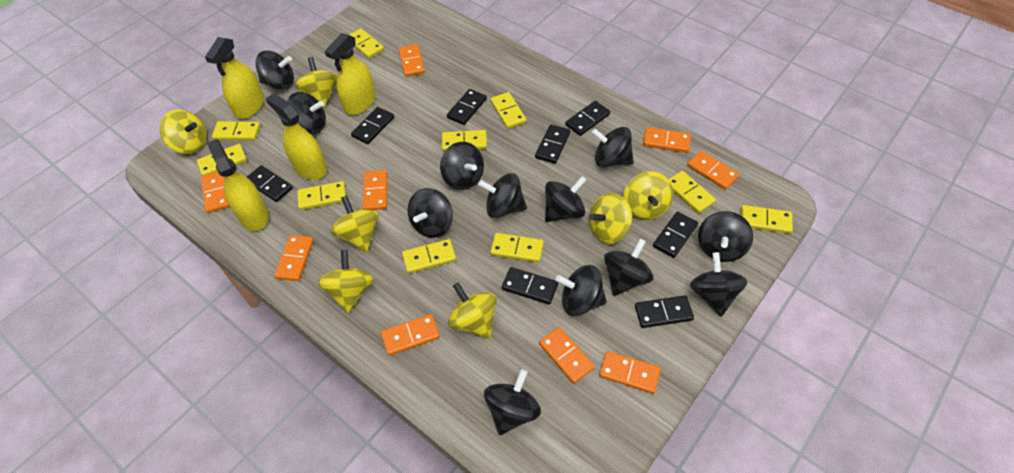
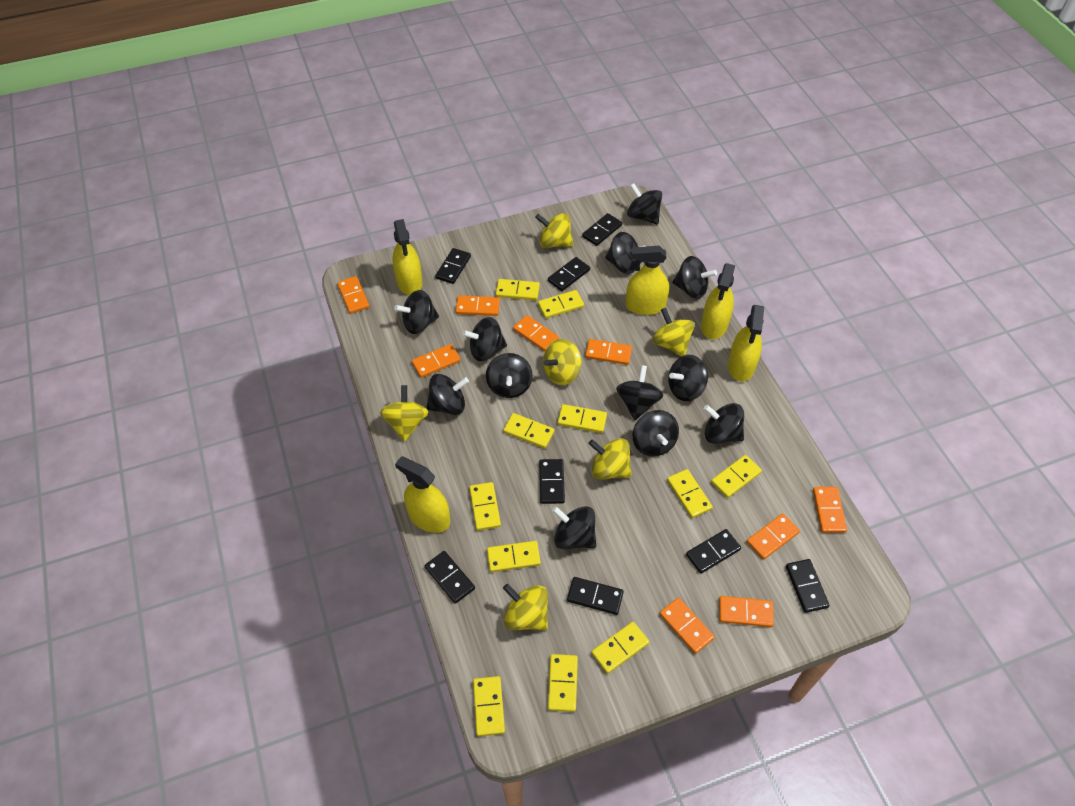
yellow domino: [197,144,247,176] [212,121,260,140] [297,181,346,210] [349,29,384,58] [402,239,456,274] [442,130,487,151] [490,92,527,129] [490,233,544,263] [668,171,716,213] [741,205,793,234] = 10 -> [469,482,501,531] [473,676,505,736] [487,541,541,572] [496,279,540,300] [503,413,555,449] [538,290,584,319] [548,654,578,712] [558,404,607,433] [591,622,649,674] [667,469,713,518] [711,455,762,498] = 11
yellow spinning top: [159,109,206,154] [295,57,337,108] [318,250,373,313] [330,195,379,252] [448,282,497,339] [589,193,632,244] [623,171,673,220] = 7 -> [380,385,428,442] [503,584,548,631] [535,213,574,248] [543,339,581,385] [588,438,632,480] [652,308,695,357] = 6
yellow spray bottle: [205,37,264,119] [207,139,269,231] [266,94,327,180] [325,33,376,115] = 4 -> [392,219,422,295] [395,456,450,533] [626,246,669,315] [701,263,735,339] [728,305,764,382] = 5

